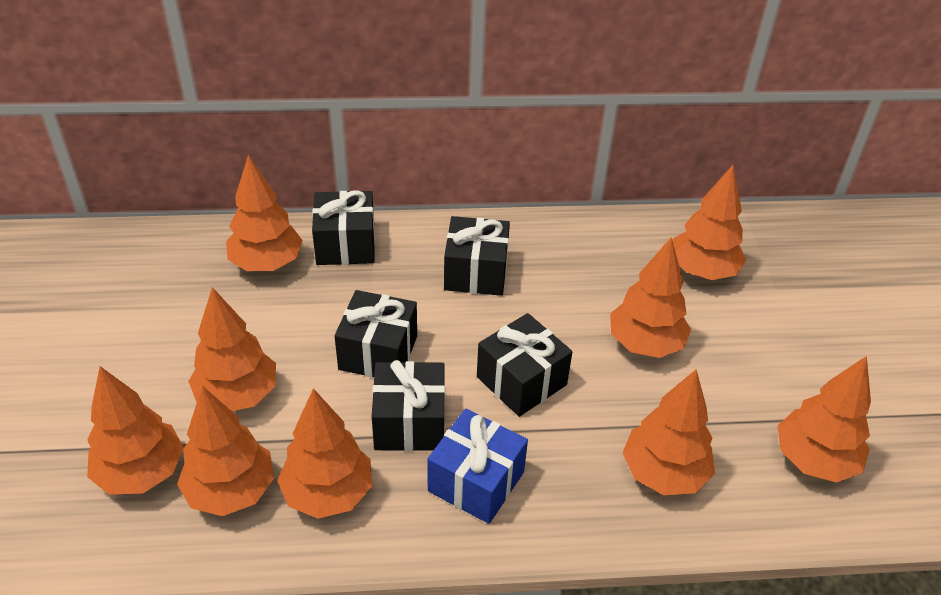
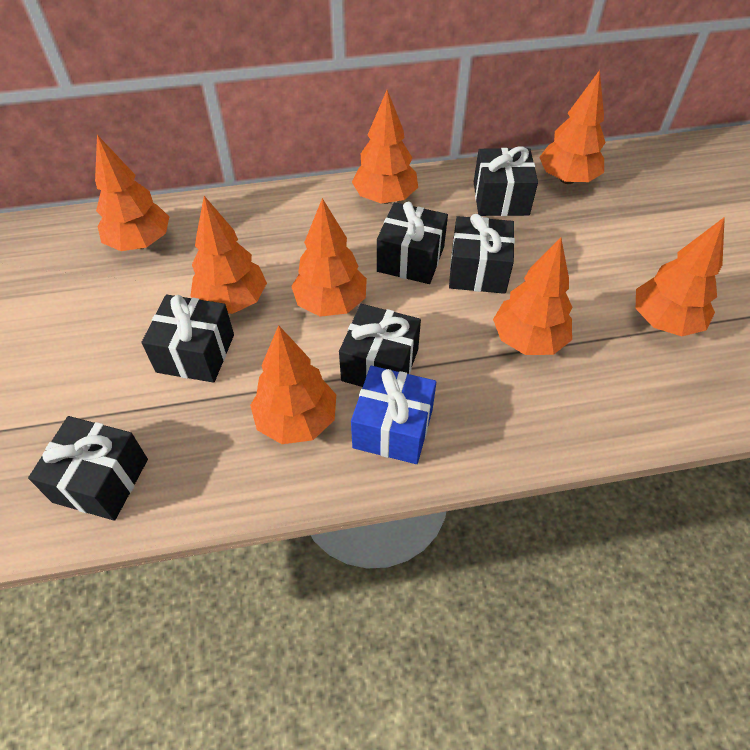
black gift: [312,190,375,265] [334,290,417,377] [372,360,445,451] [444,216,510,296] [477,313,572,417] = 5 -> [28,416,148,521] [141,294,234,383] [339,304,421,387] [377,201,448,284] [449,214,515,294] [474,147,538,216] = 6
orange tree: [87,366,184,495] [177,386,274,516] [188,287,276,411] [226,155,303,271] [277,388,372,519] [610,237,691,358] [622,369,715,495] [673,165,746,280] [778,356,871,482] = 9 -> [95,135,169,251] [190,196,267,314] [250,325,336,444] [291,198,367,317] [352,90,418,204] [493,237,573,355] [539,70,606,184] [636,217,725,336] = 8

